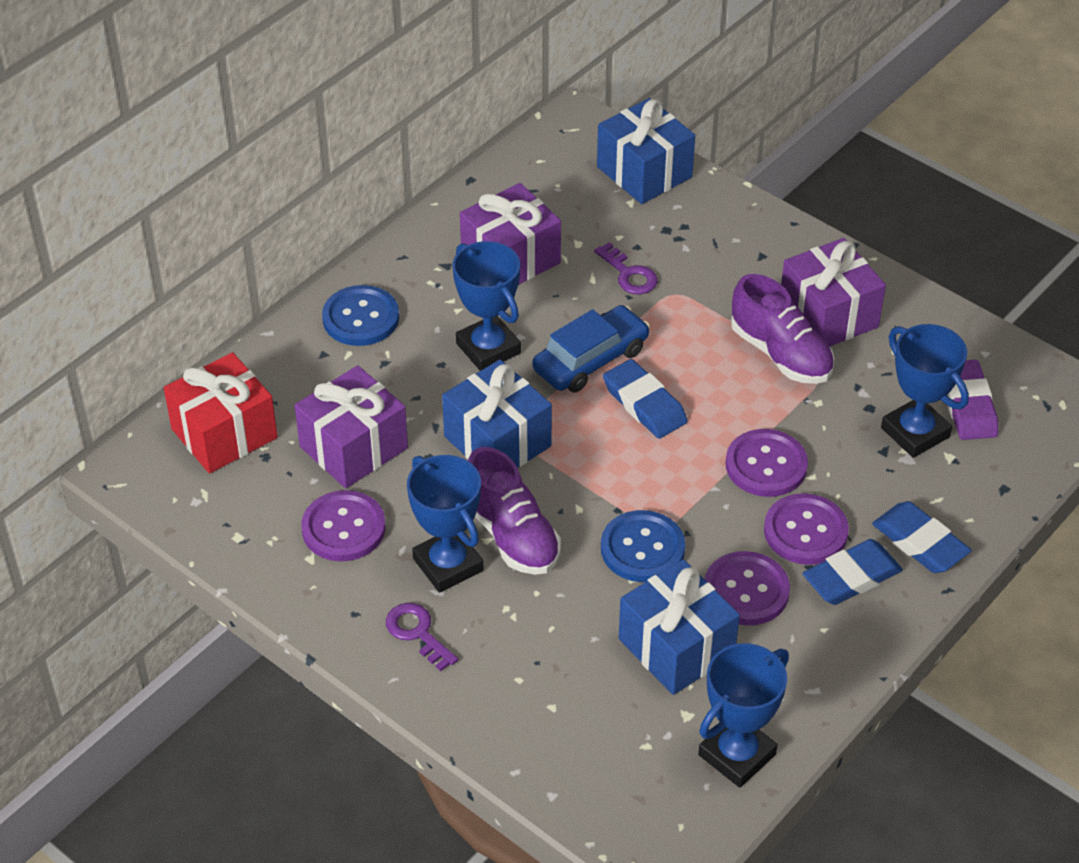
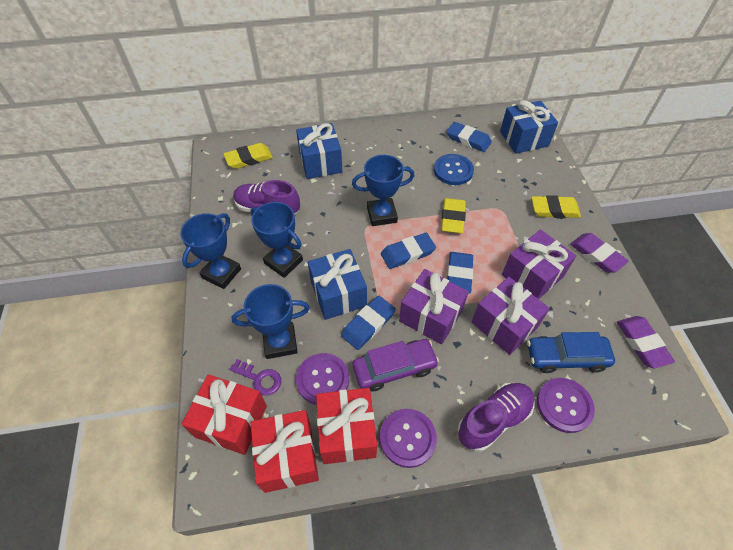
blue button: [322,285,399,346] [601,510,685,582] = 2 -> [434,154,474,185] = 1
blue eraser: [603,359,688,438] [803,539,903,605] [872,501,972,573] = 3 -> [341,296,396,350] [381,233,436,269] [446,122,492,152] [447,252,473,294] = 4
purple button: [301,490,386,561] [704,551,790,626] [726,429,808,497] [764,493,849,565] = 4 -> [296,353,349,405] [380,409,437,468] [537,378,595,433] = 3
purple car: none = 0 -> [353,339,439,391] = 1
purple eraser: [947,360,998,440] = 1 -> [570,233,628,273] [617,316,675,368] = 2
purple key: [386,603,458,671] [594,242,658,294] = 2 -> [229,359,281,396] = 1
red gift: [164,352,278,474] = 1 -> [181,374,267,455] [251,410,319,493] [316,388,377,464] = 3
yellow eraser: none = 0 -> [224,143,273,169] [441,198,466,234] [531,195,581,218] = 3

